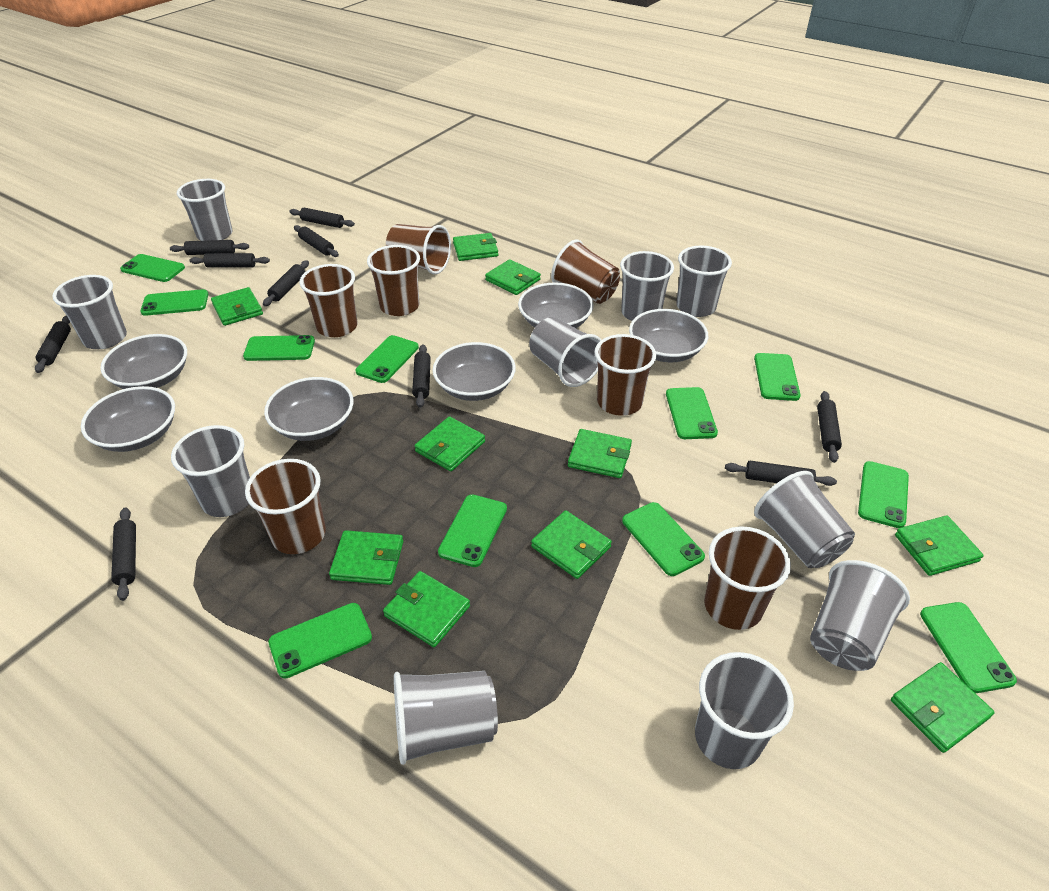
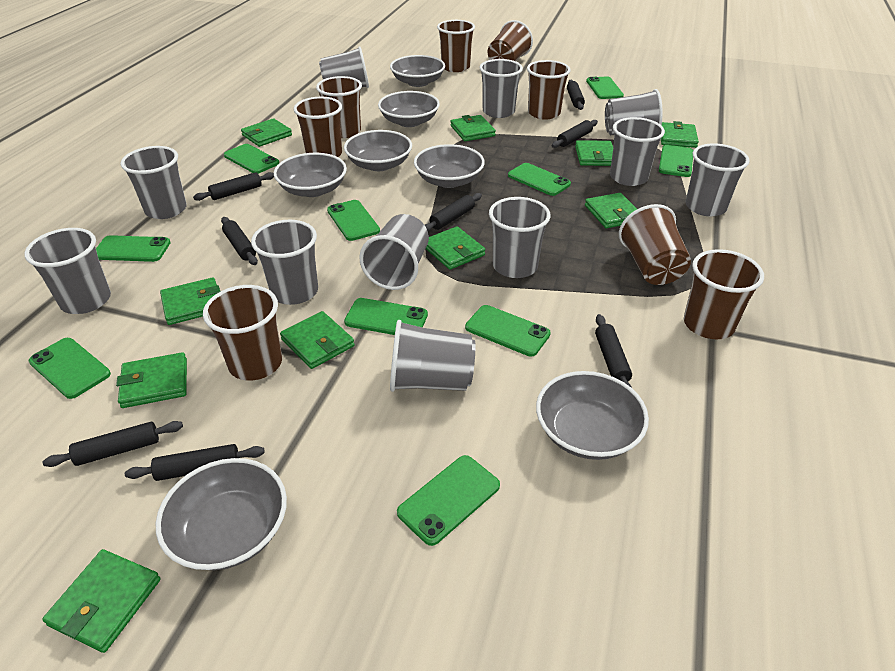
black rolling pin: [35,316,71,373] [111,507,136,601] [170,240,249,255] [189,253,270,268] [263,260,309,306] [289,208,355,228] [294,225,339,257] [412,344,431,408] [725,461,837,486] [817,391,842,463] = 10 -> [43,421,183,467] [125,444,265,481] [193,172,274,201] [221,217,258,265] [425,193,482,232] [552,120,598,148] [567,80,585,110] [595,314,632,388] = 8
brown cup: [245,459,326,554] [299,264,357,337] [367,245,420,316] [386,224,451,274] [551,240,620,304] [594,334,656,416] [704,526,791,630] = 7 -> [203,285,282,381] [294,97,342,157] [316,76,362,138] [437,20,475,72] [488,20,533,61] [527,60,571,120] [619,204,691,285] [684,249,764,339] = 8
green phone: [120,254,185,282] [140,289,208,316] [243,335,315,361] [268,603,372,679] [355,335,419,383] [438,495,507,567] [622,502,705,576] [666,387,718,439] [754,353,801,401] [858,461,909,528] [920,602,1017,693] = 11 -> [29,338,111,399] [96,235,171,262] [224,144,279,174] [327,200,380,241] [344,298,428,335] [397,455,500,546] [465,305,551,356] [508,163,571,196] [586,76,624,99] [659,145,694,177] = 10
grey bowl: [81,386,175,452] [100,334,187,389] [264,377,353,441] [433,342,516,401] [518,282,594,328] [629,309,708,362] = 6 -> [156,458,287,570] [274,153,347,197] [344,130,412,171] [378,91,440,127] [390,55,445,87] [414,144,485,188] [536,371,649,460] = 7
grey cup: [52,275,127,349] [171,425,250,517] [177,179,232,241] [394,671,498,765] [529,317,601,387] [620,251,674,321] [677,245,732,317] [695,652,794,769] [754,471,855,568] [810,560,910,671] = 10 -> [24,228,111,314] [120,146,187,219] [251,220,318,305] [319,46,369,88] [359,214,429,290] [390,320,475,392] [480,59,523,118] [489,197,551,278] [605,89,663,135] [610,117,665,186] [686,144,750,216] = 11

